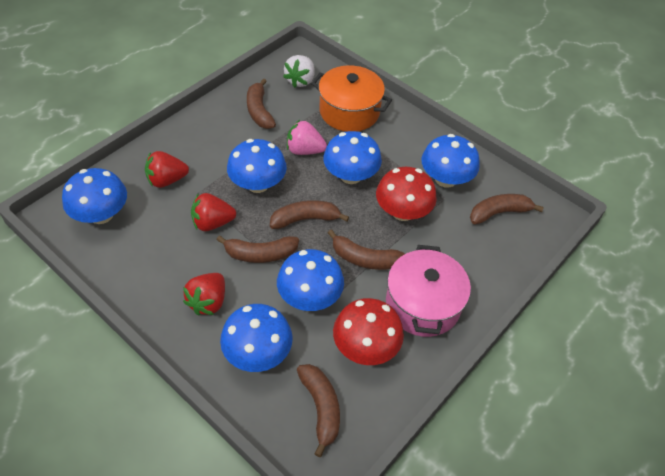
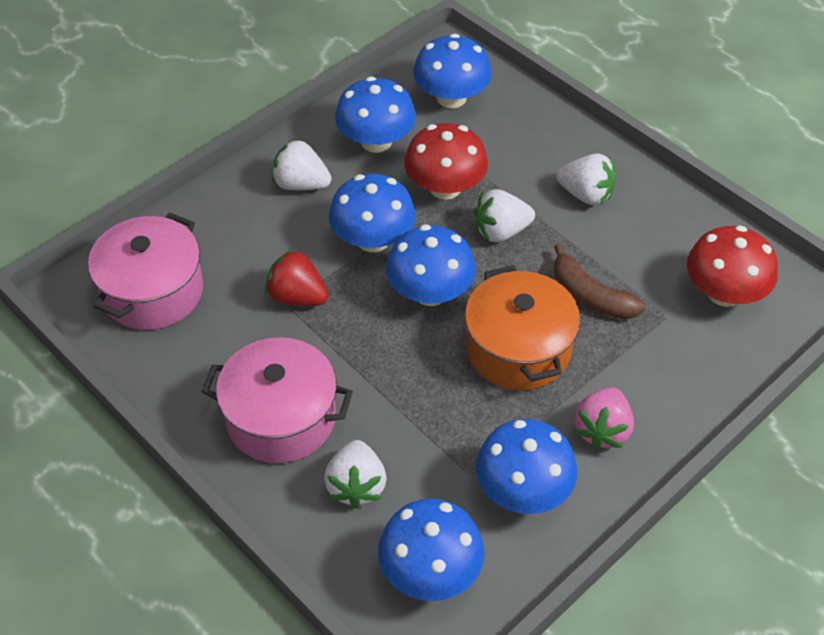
brown banana: [216,236,299,263] [247,78,276,129] [270,200,349,229] [297,364,340,457] [328,229,405,270] [470,194,544,224] = 6 -> [554,244,646,319] = 1
pink pot: [386,245,471,337] = 1 -> [88,212,203,330] [201,337,353,463] = 2
red strawberry: [145,151,189,188] [183,273,225,315] [191,193,236,231] = 3 -> [265,249,329,306] = 1
white strawberry: [283,55,315,88] = 1 -> [272,138,331,190] [324,440,386,509] [474,189,535,242] [556,153,616,205] = 4

